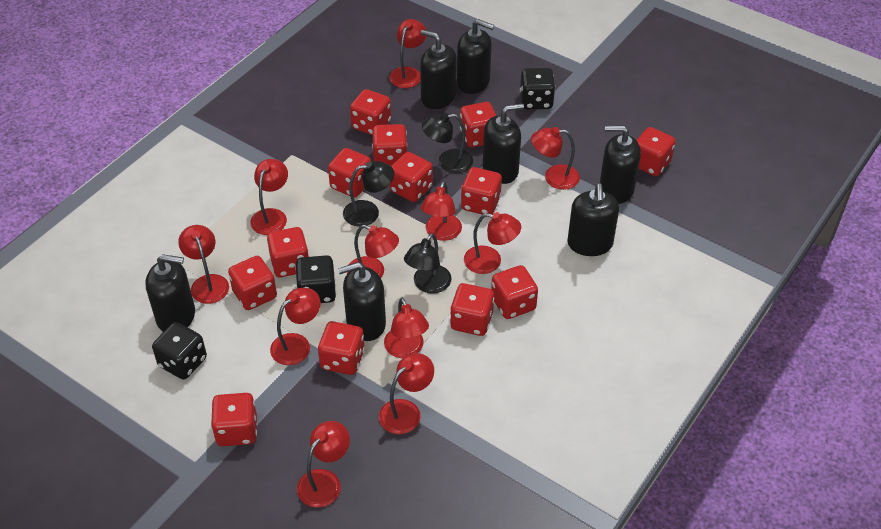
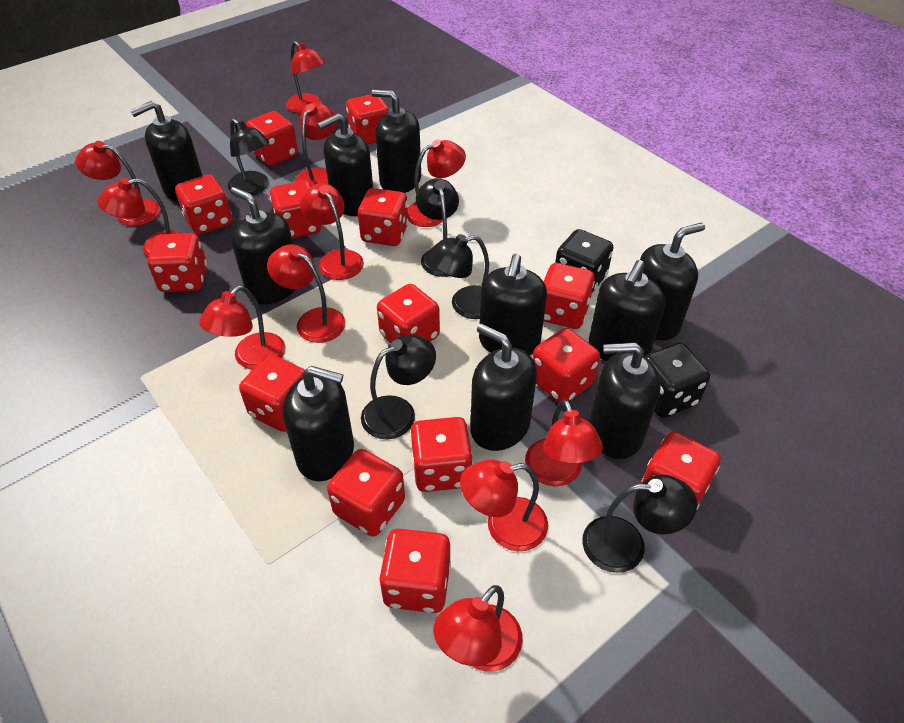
black dice: [152,322,207,380] [295,255,336,303] [520,68,555,109] = 3 -> [555,229,613,293] [645,343,710,418] = 2
black lamp: [343,161,394,227] [404,233,451,294] [422,113,473,173] = 3 -> [228,119,269,195] [361,335,436,439] [416,178,459,277] [428,234,489,319] [582,474,697,573] = 5
black soap dispenser: [145,254,195,332] [338,262,386,341] [420,30,457,109] [457,19,494,94] [483,103,524,184] [568,183,619,256] [600,125,641,204] = 7 -> [130,101,203,202] [230,187,296,304] [283,366,354,481] [317,113,373,216] [371,89,421,193] [470,323,537,451] [479,253,547,355] [589,260,666,361] [589,342,661,459] [640,222,705,340] = 10
red dice: [211,393,257,446] [228,256,277,310] [267,227,309,277] [318,321,365,375] [328,148,371,198] [350,89,391,135] [372,124,407,166] [390,152,433,202] [450,283,494,336] [460,102,496,147] [461,167,502,215] [491,265,538,319] [636,127,676,176] = 13 -> [147,233,207,292] [175,174,232,235] [239,355,304,432] [246,111,298,166] [270,181,321,238] [327,449,405,536] [346,94,389,145] [358,188,409,246] [377,284,440,343] [379,529,451,613] [411,417,473,492] [533,328,600,402] [543,263,595,329] [641,432,721,511] = 14

